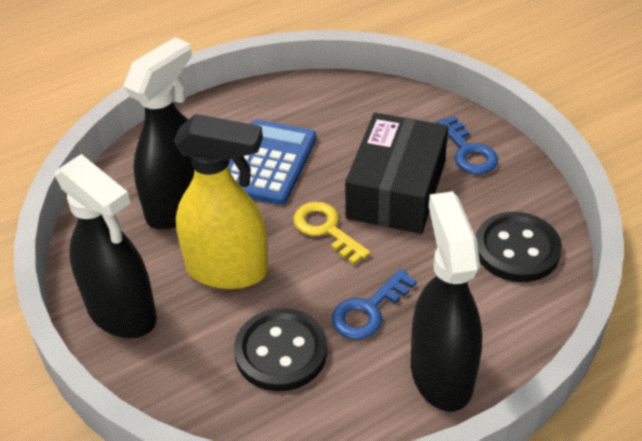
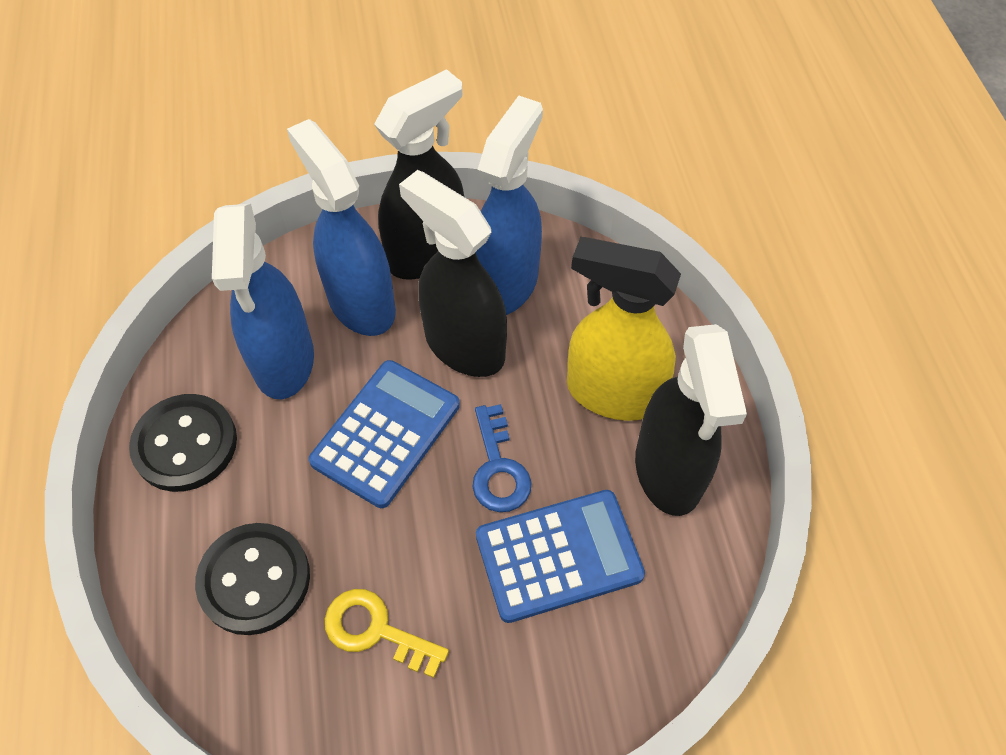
black box: [345,113,448,234] = 1 -> none = 0
blue calculator: [228,119,317,205] = 1 -> [309,360,460,508] [476,490,645,623] = 2
blue key: [332,269,417,340] [437,116,498,174] = 2 -> [473,404,532,512] = 1
blue spray bottle: none = 0 -> [212,204,314,399] [287,119,396,336] [476,96,543,315] = 3

